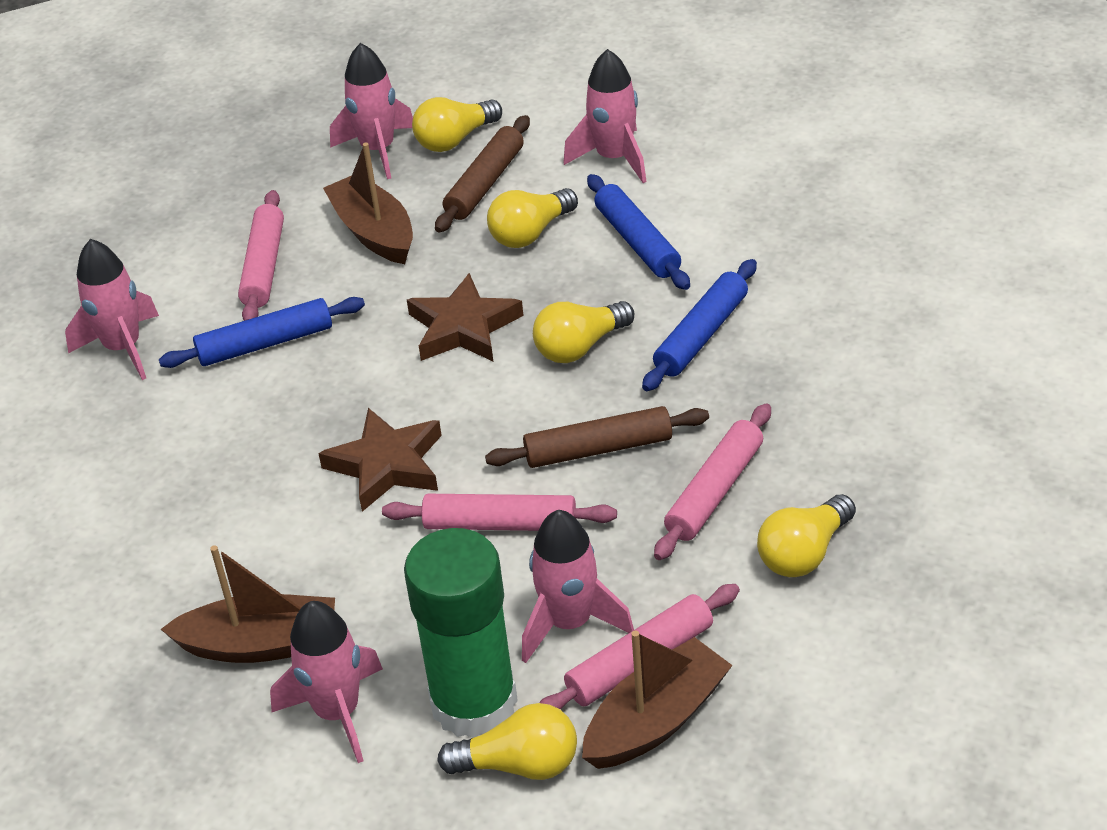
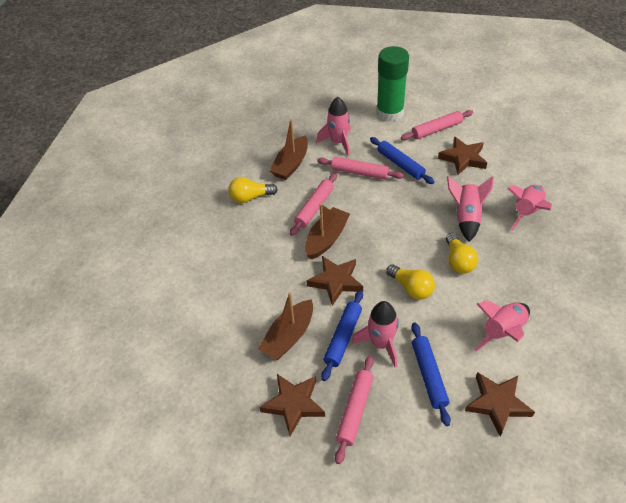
brown rolling pin: [435,115,530,233] [485,406,709,468] = 2 -> none = 0
brown star: [318,408,442,512] [407,273,524,361] = 2 -> [259,374,325,436] [307,256,363,306] [438,137,487,175] [465,372,535,436] = 4
yellow light bulb: [412,97,502,152] [437,703,577,780] [487,188,578,248] [533,301,634,363] [757,494,856,577] = 5 -> [229,177,278,203] [386,264,435,300] [446,233,478,274] = 3

